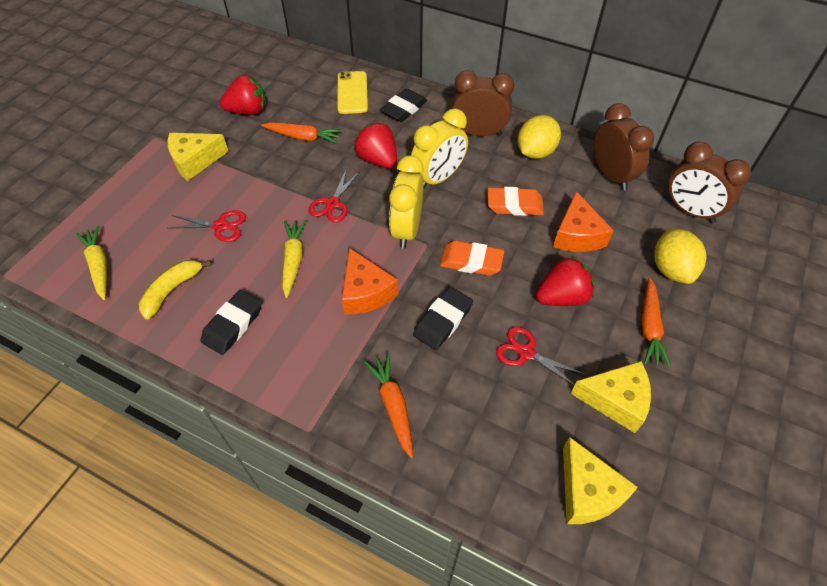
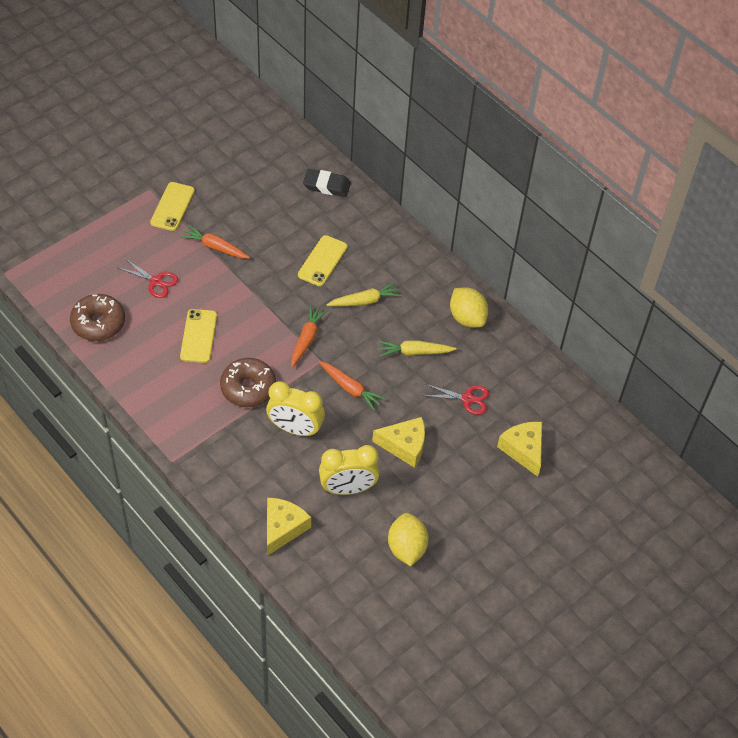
black eraser: [201,290,262,355] [380,89,427,122] [413,287,473,350] = 3 -> [303,169,351,197] = 1
brown clock: [452,70,514,136] [593,103,654,191] [668,141,751,223] = 3 -> none = 0
brown donut: none = 0 -> [70,294,125,341] [220,358,276,407] = 2
orange cheese: [342,248,398,314] [553,191,614,252] = 2 -> none = 0
orange eraser: [440,241,504,276] [488,187,544,216] = 2 -> none = 0
red scissors: [169,210,246,242] [308,168,360,223] [496,327,586,386] = 3 -> [119,259,178,298] [424,384,489,415] = 2
red strawberry: [220,75,266,115] [354,122,397,169] [536,256,594,306] = 3 -> none = 0
yellow banana: [139,260,212,320] = 1 -> none = 0
yellow phone: [337,71,368,114] = 1 -> [150,182,195,231] [180,309,217,363] [298,235,347,286] = 3

